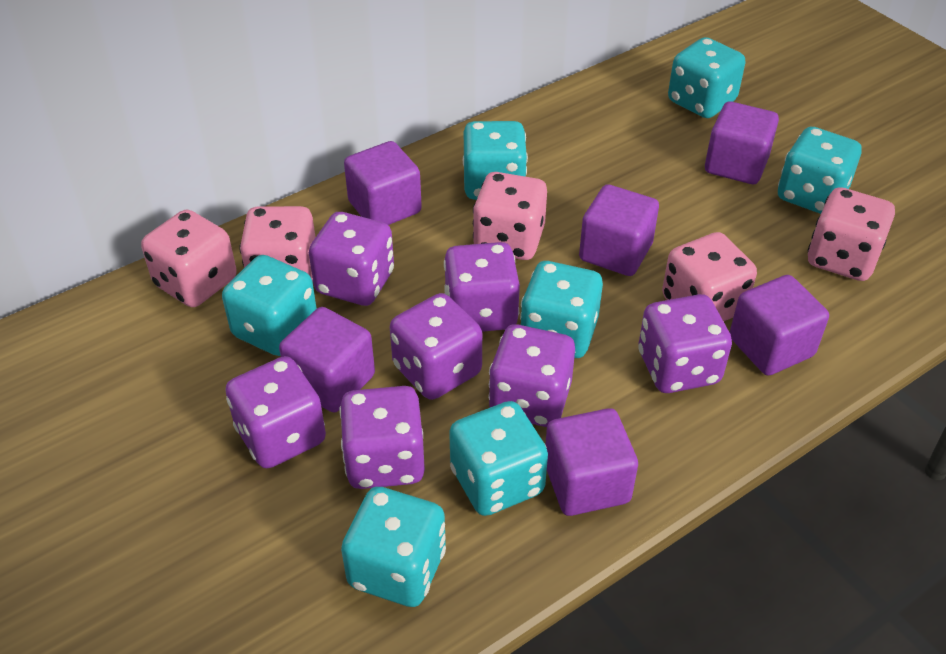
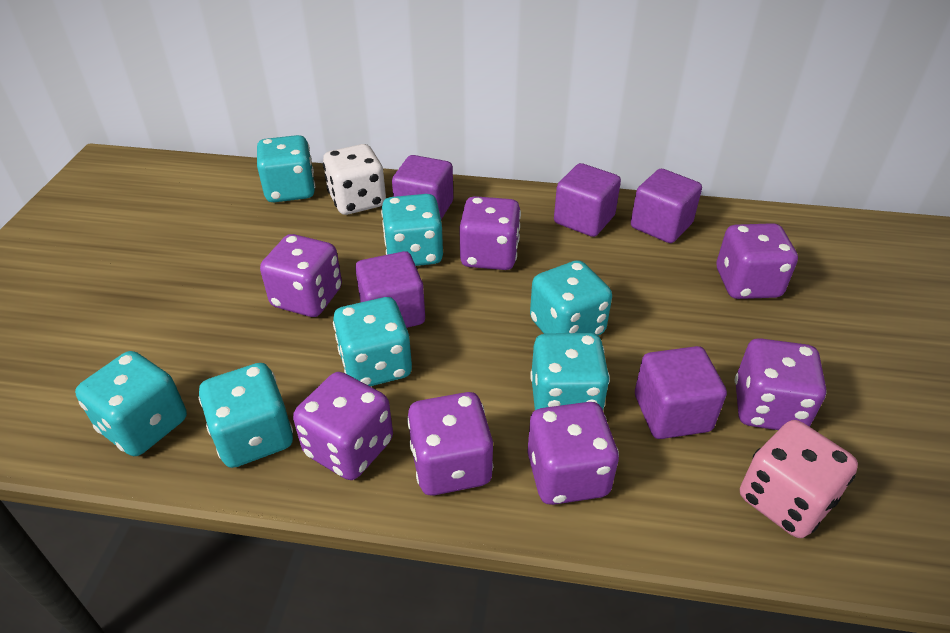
pink dice: [141,210,237,307] [239,206,316,282] [473,172,547,260] [662,232,757,322] [808,187,895,281] = 5 -> [740,420,858,538] = 1
purple cube: [279,307,375,412] [344,141,422,225] [545,408,638,516] [579,184,659,276] [705,101,779,184] [730,275,829,376] = 6 -> [355,251,425,328] [392,155,453,220] [554,163,621,237] [631,169,702,243] [635,346,727,439] = 5
white dice: none = 0 -> [323,144,386,215] = 1

